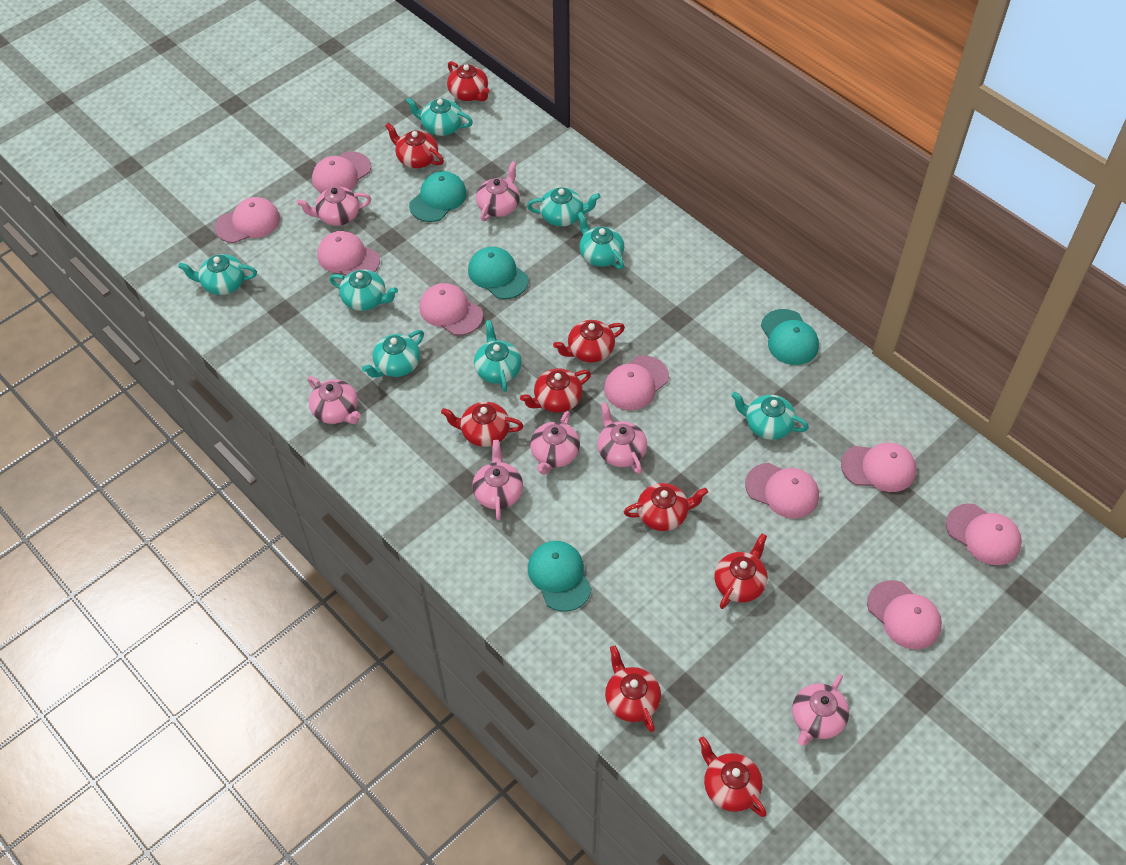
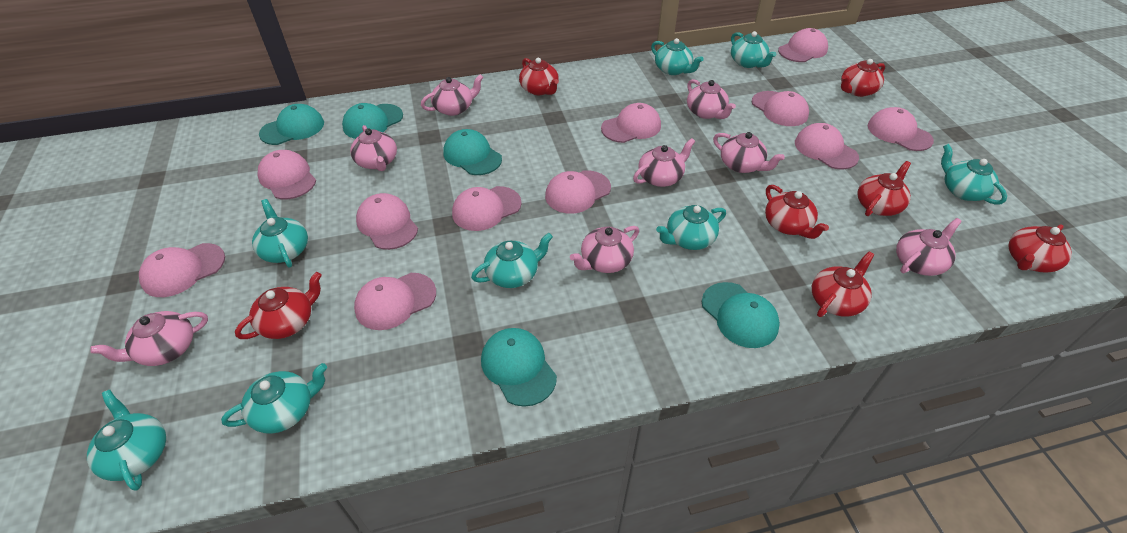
pink cap: [215,197,280,243] [312,151,371,193] [317,231,380,276] [420,283,483,336] [604,356,669,410] [745,463,819,519] [841,443,917,492] [867,580,942,649] [946,503,1022,565] = 9 -> [139,243,225,297] [257,150,316,199] [354,273,436,330] [356,193,418,250] [452,186,522,231] [545,170,611,214] [601,103,661,143] [752,91,809,126] [778,28,828,62] [795,123,859,169] [868,107,934,151] = 11
pink teapot: [297,187,371,226] [308,376,361,424] [472,440,523,520] [476,161,520,221] [530,411,580,475] [597,402,647,474] [792,674,849,746] = 7 -> [90,311,208,366] [350,125,397,171] [421,74,484,116] [570,226,639,273] [633,138,695,187] [687,79,736,119] [713,132,785,173] [896,218,962,276] = 8
red teapot: [385,123,444,168] [441,402,524,447] [447,61,490,102] [520,368,591,413] [553,320,625,363] [605,645,661,732] [624,483,708,531] [699,736,767,817] [714,533,768,609] = 9 -> [235,272,322,339] [519,58,559,95] [765,185,829,239] [812,251,874,317] [841,59,885,97] [857,161,911,216] [1008,225,1072,273] = 7
turquoise cap: [409,171,467,222] [468,247,529,299] [528,541,592,612] [761,309,819,365] = 4 -> [259,104,324,145] [342,103,403,139] [443,129,502,175] [481,328,557,407] [702,282,780,348] = 5

